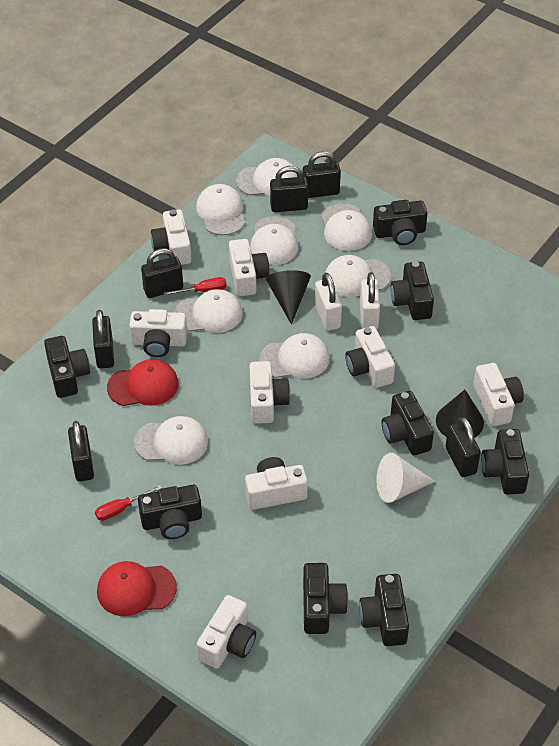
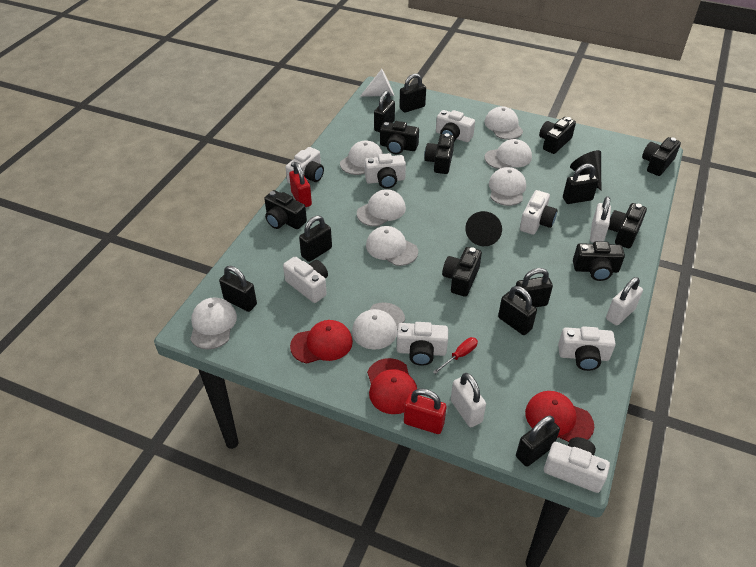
black padlock: [68,421,94,482] [92,310,114,369] [141,248,183,298] [270,166,308,212] [303,151,341,198] [445,417,481,477] = 6 -> [219,266,257,312] [299,216,332,262] [374,91,395,132] [399,73,426,113] [498,286,537,335] [515,268,553,307] [516,415,560,467] [563,164,599,204] = 8
red cap: [97,561,177,616] [107,359,179,406] = 2 -> [290,320,353,364] [367,358,417,414] [525,391,594,442] = 3
red padlock: none = 0 -> [289,162,312,207] [404,388,446,434] = 2
red screwdriver: [95,485,162,521] [163,277,227,295] = 2 -> [433,337,478,374] = 1
white padlock: [315,273,342,331] [360,272,380,329] = 2 -> [451,373,486,427] [590,196,611,243] [606,277,643,326] = 3

